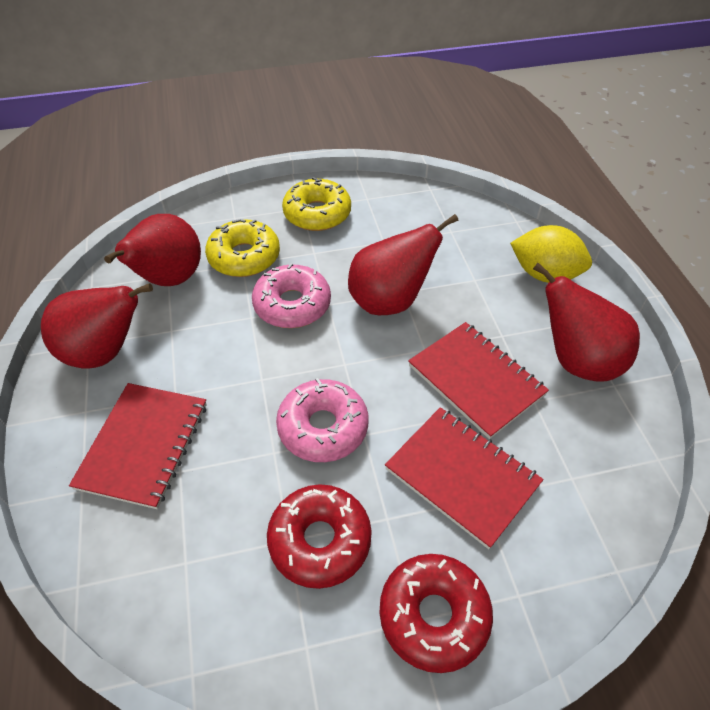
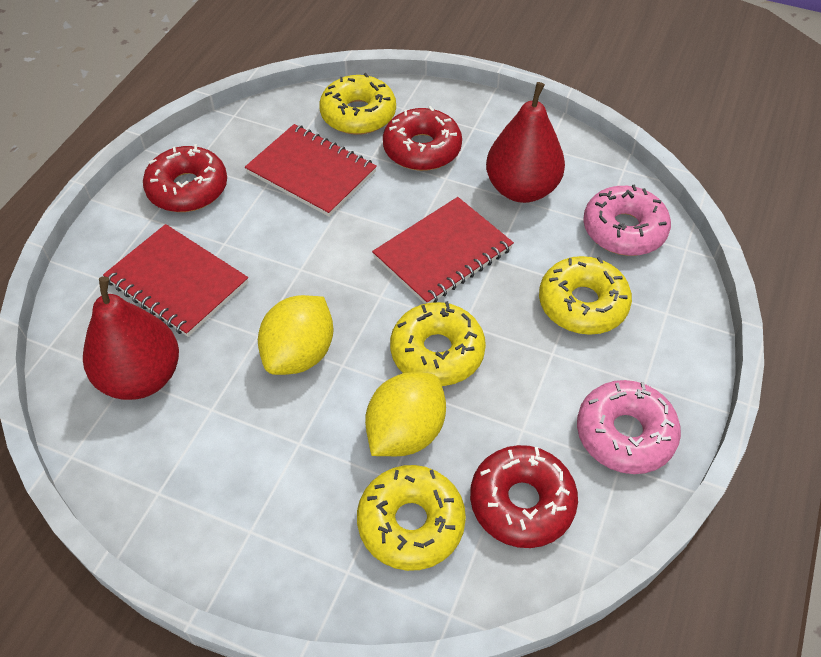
red donut: [267,484,372,589] [379,554,493,673] = 2 -> [143,144,227,212] [383,106,462,171] [470,445,578,548] = 3
red pear: [41,283,153,369] [104,214,201,286] [348,214,458,315] [533,263,640,381] = 4 -> [83,276,179,400] [486,82,565,203] = 2
yellow donut: [205,219,280,277] [282,177,351,231] = 2 -> [319,73,396,135] [357,465,466,571] [390,301,486,386] [539,256,632,335] = 4
yellow lemon: [510,225,592,283] = 1 -> [258,295,334,375] [365,372,446,456] = 2

